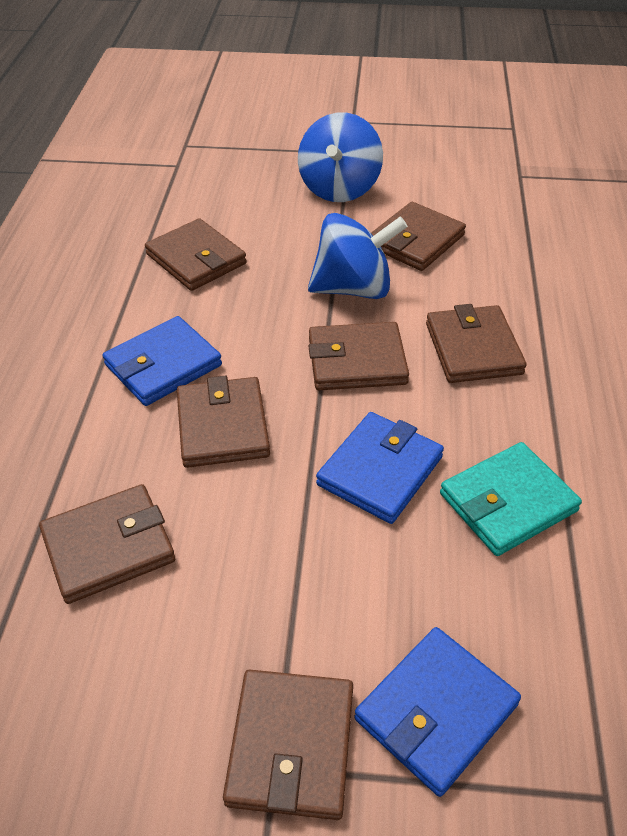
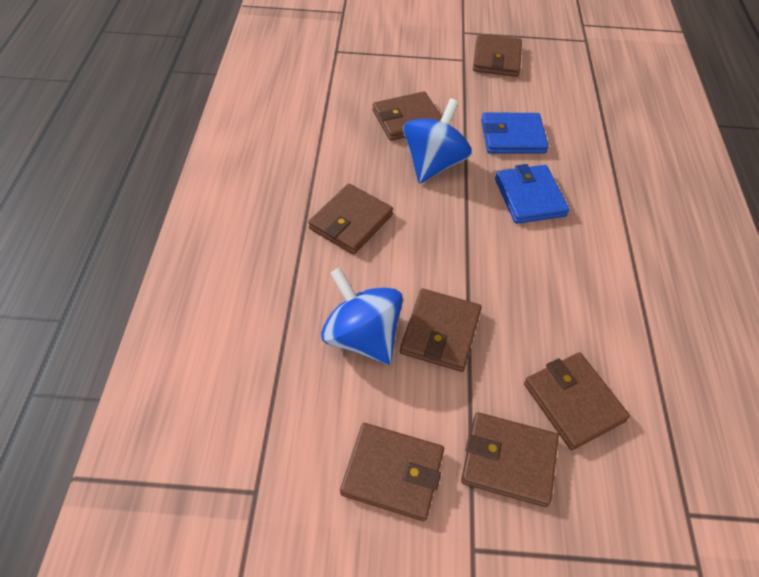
blue wallet: [102,316,222,406] [316,412,444,524] [354,627,521,797] = 3 -> [481,112,549,154] [495,164,569,224] = 2
turquoise wallet: [440,442,582,556] = 1 -> none = 0

